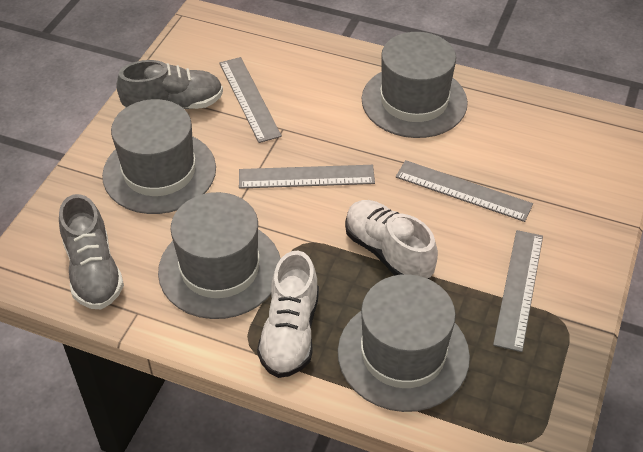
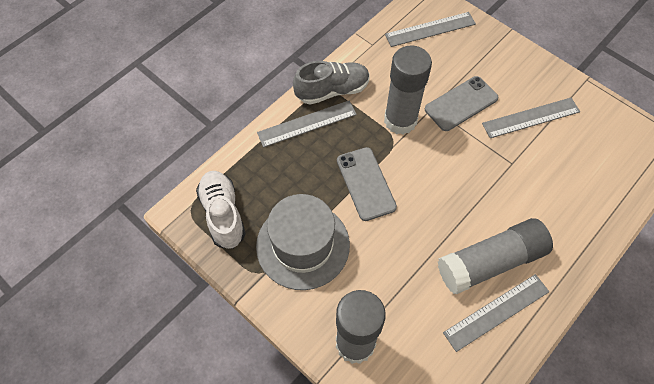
grey glue stick: none = 0 -> [336,290,386,364] [384,45,432,135] [438,218,553,294] = 3
grey hat: [102,99,216,214] [158,192,281,319] [338,274,470,412] [362,32,468,138] = 4 -> [256,194,350,290] = 1
grey phone: none = 0 -> [337,147,397,221] [425,76,499,131] = 2
grey shoe: [59,194,124,309] [116,60,223,109] = 2 -> [293,61,370,104] = 1
white shoe: [257,251,319,378] [345,200,438,279] = 2 -> [196,171,246,249] = 1

